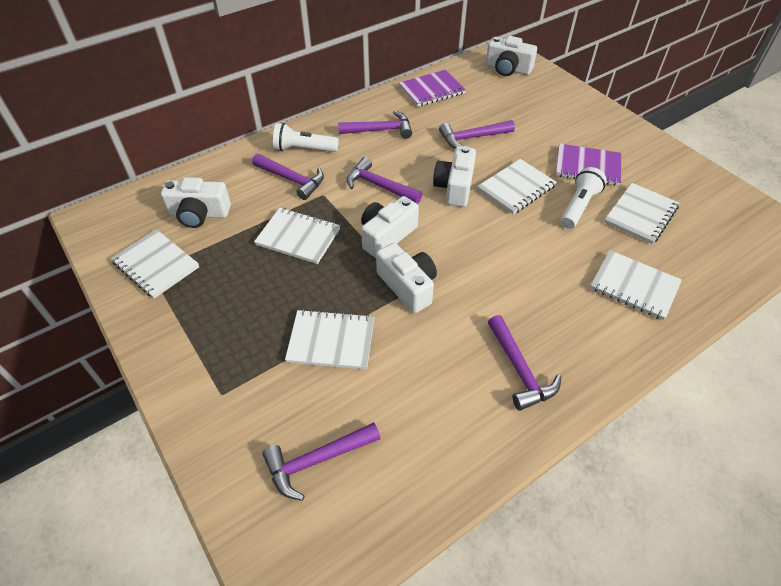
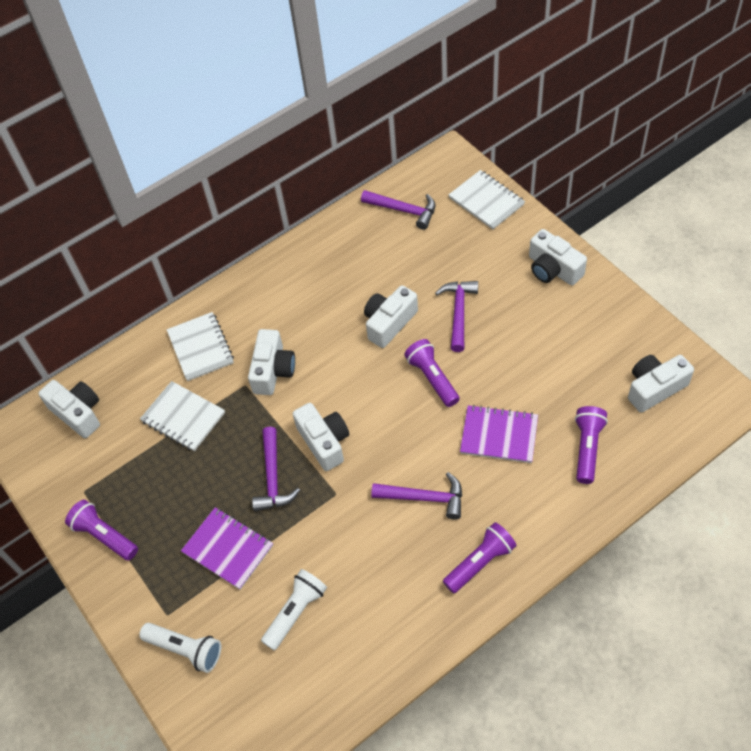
purple flashlight: none = 0 -> [65,500,138,561] [404,339,460,407] [443,522,517,593] [575,406,608,484] = 4
purple hammer: [252,154,324,200] [262,422,381,501] [338,111,412,139] [347,157,422,204] [439,120,515,149] [488,315,561,411] = 6 -> [252,427,300,511] [361,190,435,230] [371,472,462,520] [435,281,478,352] = 4
white camera: [161,177,231,228] [361,196,419,258] [376,243,437,313] [433,146,476,207] [486,36,537,76] = 5 -> [38,380,100,438] [248,329,295,395] [293,403,349,471] [364,285,418,348] [529,229,587,286] [628,355,694,413] = 6
white notebook: [110,229,199,298] [254,208,340,264] [285,309,375,370] [477,159,557,214] [590,250,682,320] [604,183,679,244] = 6 -> [140,381,225,451] [167,312,234,381] [449,170,525,230] = 3

